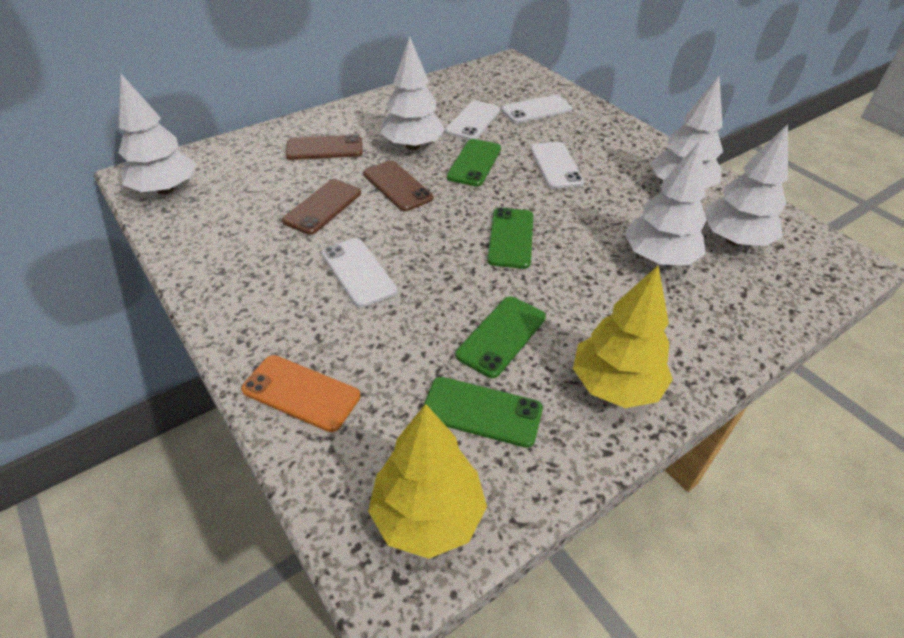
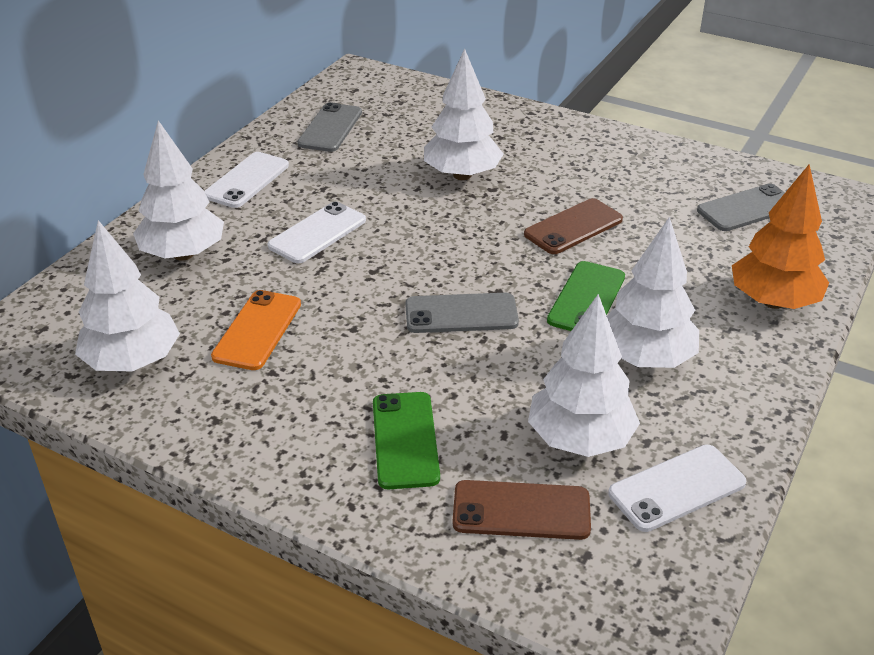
brown phone: [282,179,361,235] [286,134,363,160] [363,160,433,211] = 3 -> [452,480,591,540] [524,198,623,254] = 2
green phone: [423,377,543,448] [447,139,501,187] [455,296,546,378] [487,207,533,269] = 4 -> [373,392,440,489] [547,261,625,331] = 2
grey phone: none = 0 -> [297,102,362,152] [405,293,519,333] [697,183,785,231] = 3
orange tree: none = 0 -> [732,164,829,309] = 1
white phone: [322,238,397,307] [445,101,500,140] [501,95,572,123] [530,142,584,189] = 4 -> [204,152,289,208] [268,201,366,263] [608,445,746,532] = 3
yellow tree: [368,404,487,559] [573,266,673,408] = 2 -> none = 0

